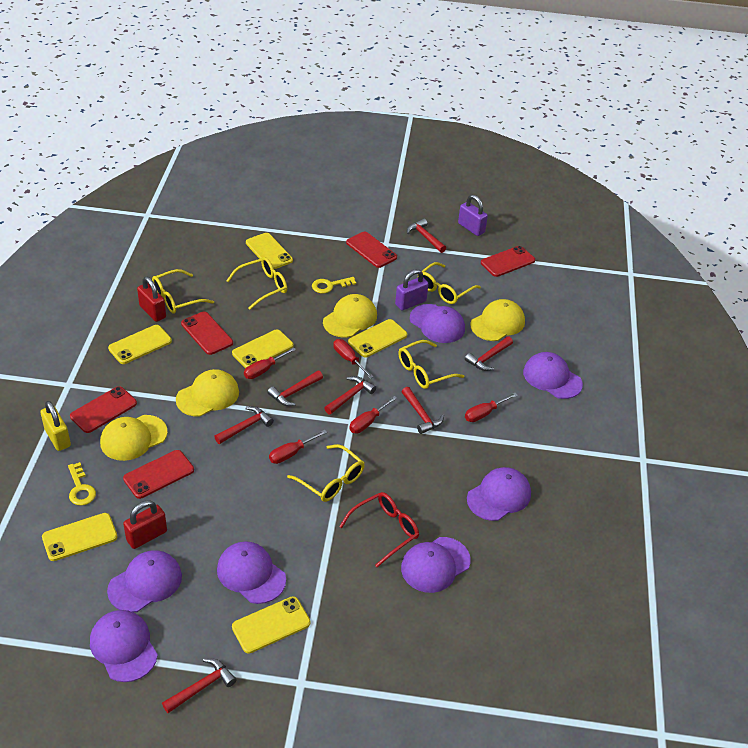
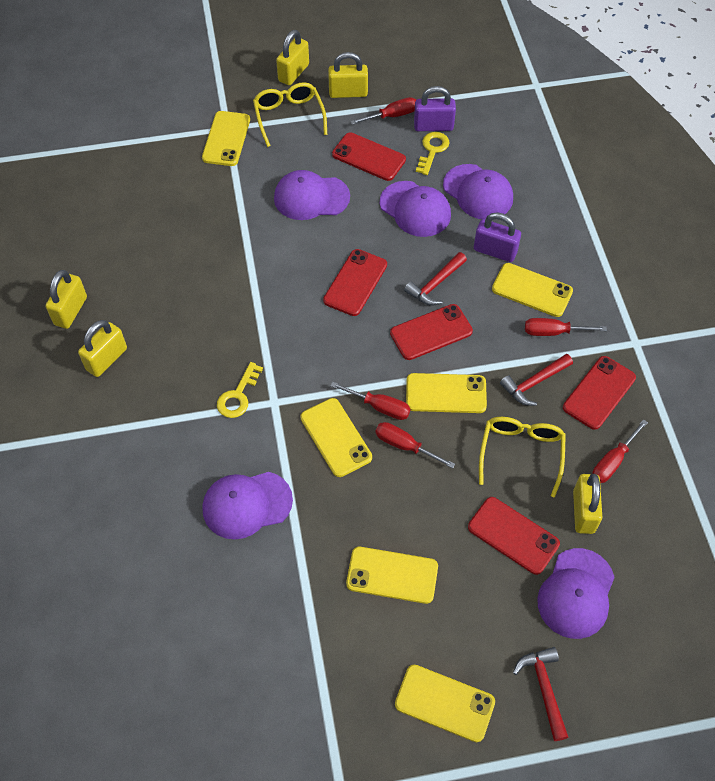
purple cap: [90,610,158,682] [107,550,182,612] [217,541,286,604] [401,537,471,593] [410,304,465,343] [467,467,531,521] [523,352,583,399] = 7 -> [202,472,293,539] [274,170,350,220] [380,181,451,237] [443,164,513,219] [537,548,615,639] = 5
red glasses: [339,492,419,567] = 1 -> none = 0
red hammer: [162,658,237,713] [214,406,274,444] [267,371,323,406] [324,376,376,415] [402,387,444,434] [407,219,446,253] [465,336,513,371] = 7 -> [404,252,467,306] [500,354,573,406] [513,647,568,741] = 3
red padlock: [123,500,167,549] [137,277,166,322] = 2 -> none = 0
yellow cap: [100,415,168,461] [176,369,239,417] [323,294,377,338] [470,299,525,341] = 4 -> none = 0
yellow glasses: [152,269,214,314] [226,257,287,310] [287,444,365,502] [398,340,464,389] [422,262,481,304] = 5 -> [253,82,327,147] [479,417,566,497] = 2
yellow padlock: [40,401,71,451] = 1 -> [46,270,87,329] [78,320,127,377] [276,30,309,85] [328,52,368,98] [573,474,602,534] = 5

